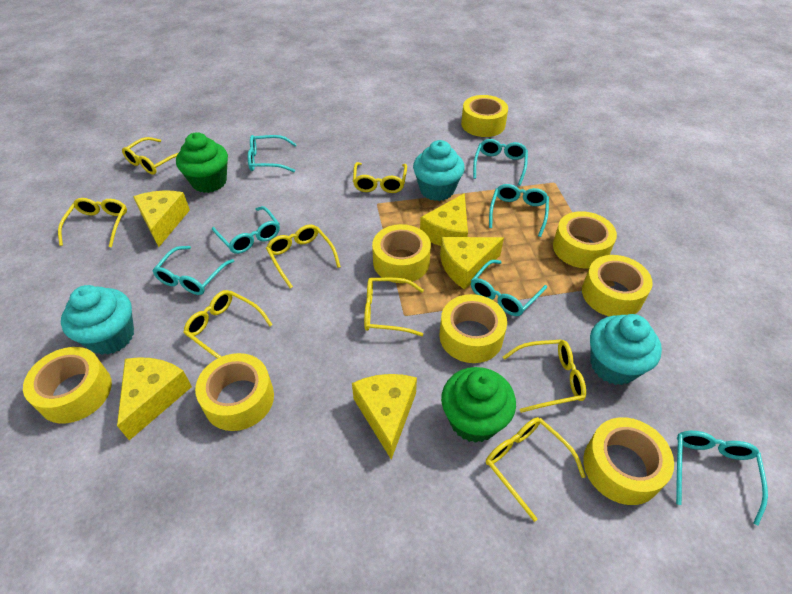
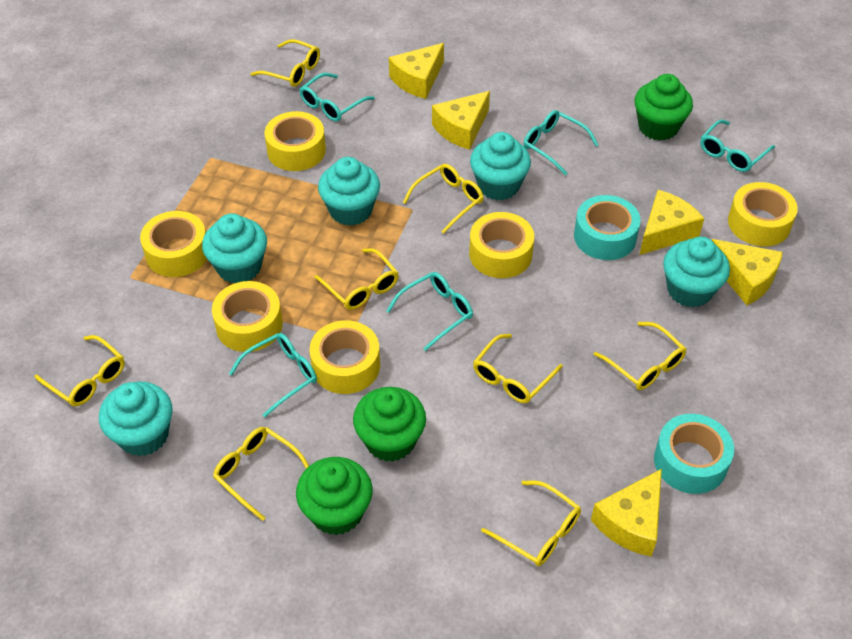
green cupcake: [176,132,228,193] [441,367,516,443] = 2 -> [296,457,372,535] [353,387,426,462] [634,74,693,141] = 3
turquoise cupcake: [61,285,134,355] [413,140,465,201] [590,314,662,385] = 3 -> [99,382,173,456] [202,213,267,284] [318,157,380,226] [470,132,531,200] [663,236,730,308] = 5
turquoise glasses: [152,246,234,295] [212,206,280,254] [248,135,297,172] [471,260,547,316] [473,139,528,185] [489,184,549,237] [676,431,768,525] = 7 -> [229,333,317,417] [299,73,375,122] [387,272,473,351] [523,110,598,176] [700,120,775,172] = 5
turquoise tape: none = 0 -> [574,195,641,260] [654,414,734,494] = 2
yellow tape: [23,347,112,423] [195,353,274,431] [372,224,431,283] [439,294,507,363] [461,95,508,137] [553,211,617,269] [582,255,653,316] [583,417,674,505] = 8 -> [140,211,207,277] [212,281,283,352] [265,111,326,171] [310,320,380,394] [469,212,534,278] [728,182,798,247] = 6

